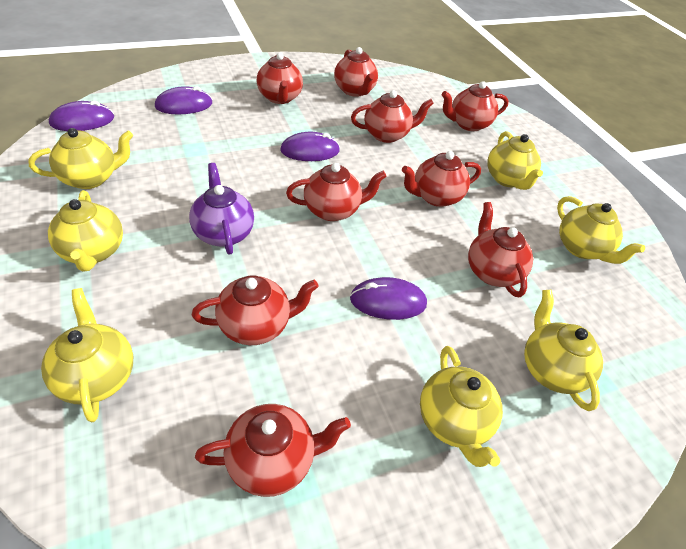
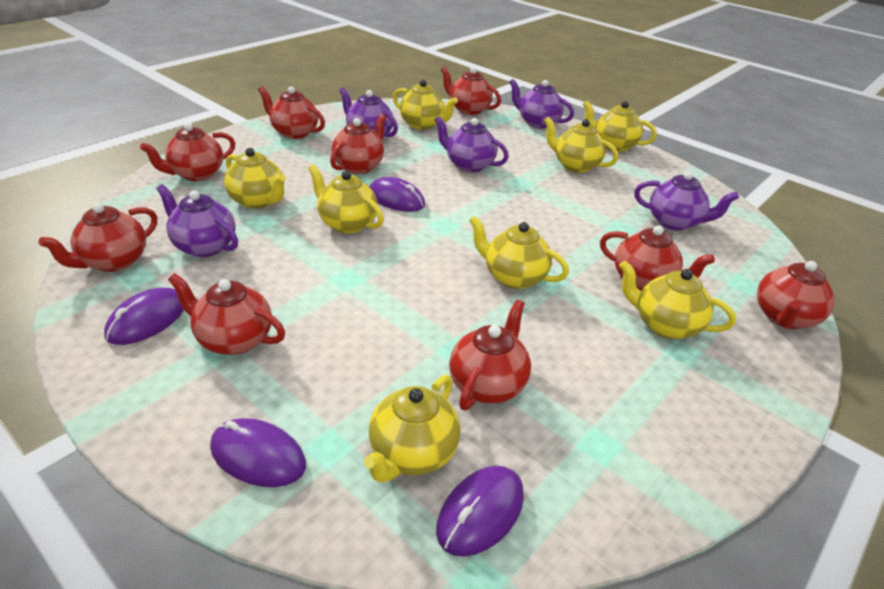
purple teapot: [189,163,254,255] = 1 -> [157,184,238,257] [339,88,398,137] [434,116,509,172] [509,79,574,129] [634,171,739,231] = 5
yellow teapot: [28,128,133,189] [41,288,133,422] [48,190,123,272] [420,346,503,467] [487,131,543,190] [524,290,603,411] [557,196,645,264] = 7 -> [224,148,286,209] [308,164,384,234] [364,375,460,483] [393,80,458,130] [469,216,569,289] [544,117,618,173] [583,101,657,152] [619,261,736,339] = 8

